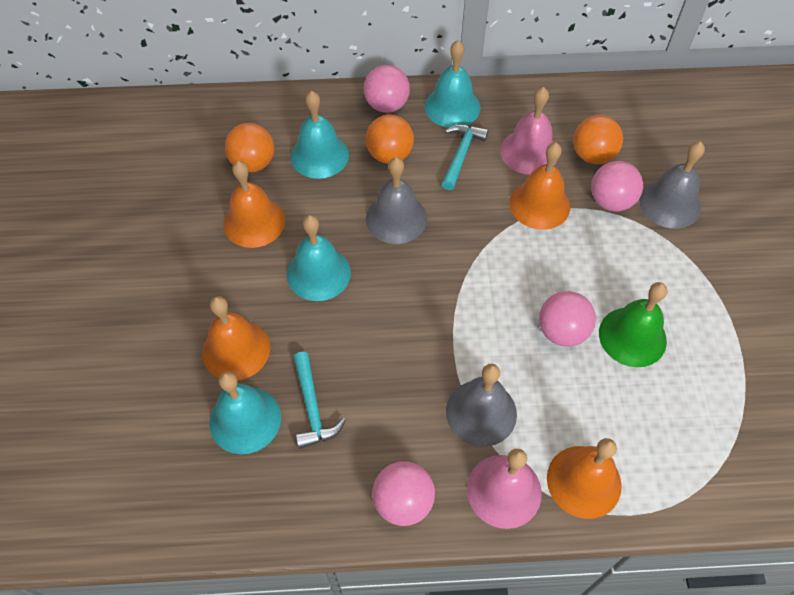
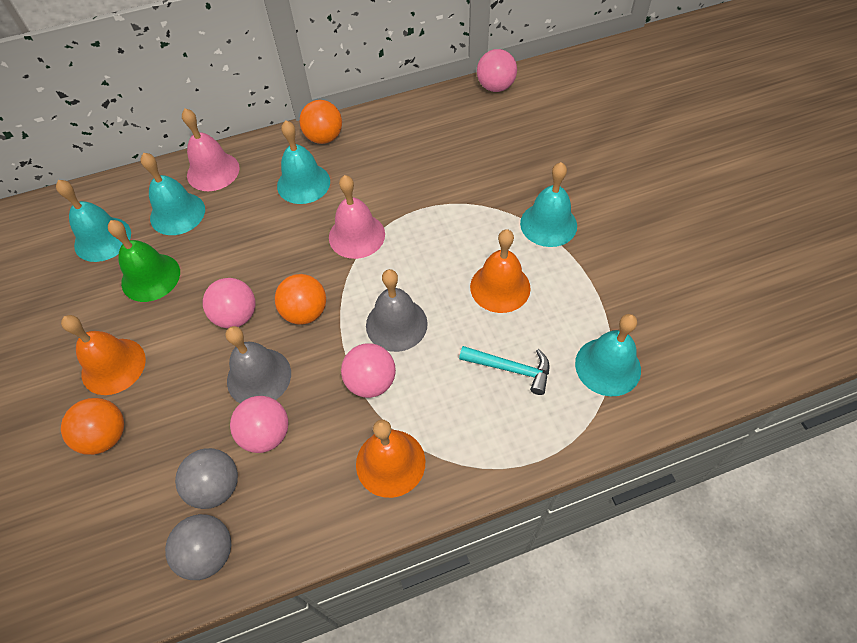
grey ball: none = 0 -> [165,514,231,580] [175,448,238,509] = 2
grey bell: [366,157,427,244] [446,364,517,447] [639,141,705,229] = 3 -> [225,326,291,403] [366,269,428,352] = 2
orange bell: [202,296,270,381] [223,161,285,248] [510,142,570,230] [547,438,622,519] = 4 -> [61,315,146,395] [356,419,425,498] [470,229,531,313] = 3
turquoise bell: [210,371,281,454] [287,215,351,301] [291,91,349,179] [425,40,480,128] = 4 -> [56,180,131,262] [140,153,205,235] [277,121,330,204] [520,162,577,247] [575,314,641,396] = 5
turquoise hammer: [293,352,346,449] [442,124,489,190] = 2 -> [459,346,549,395] = 1

